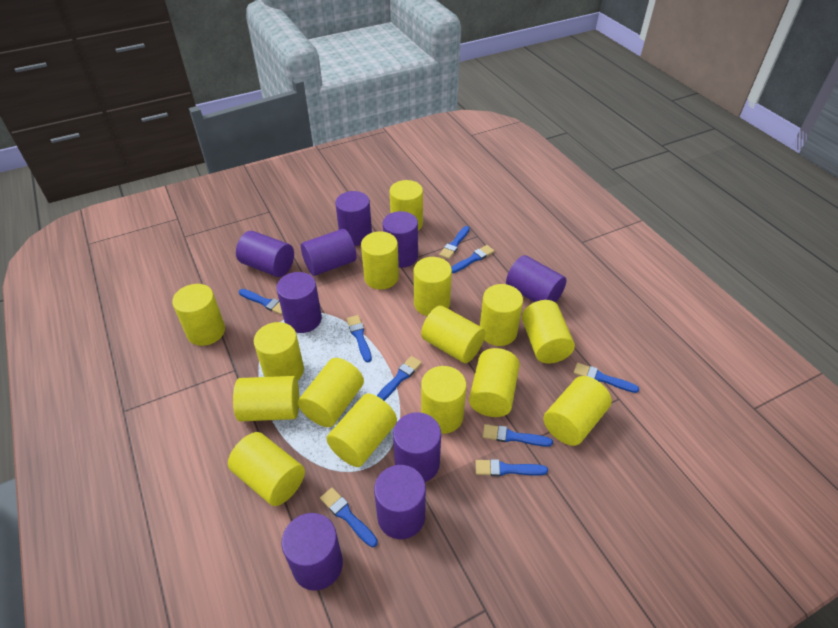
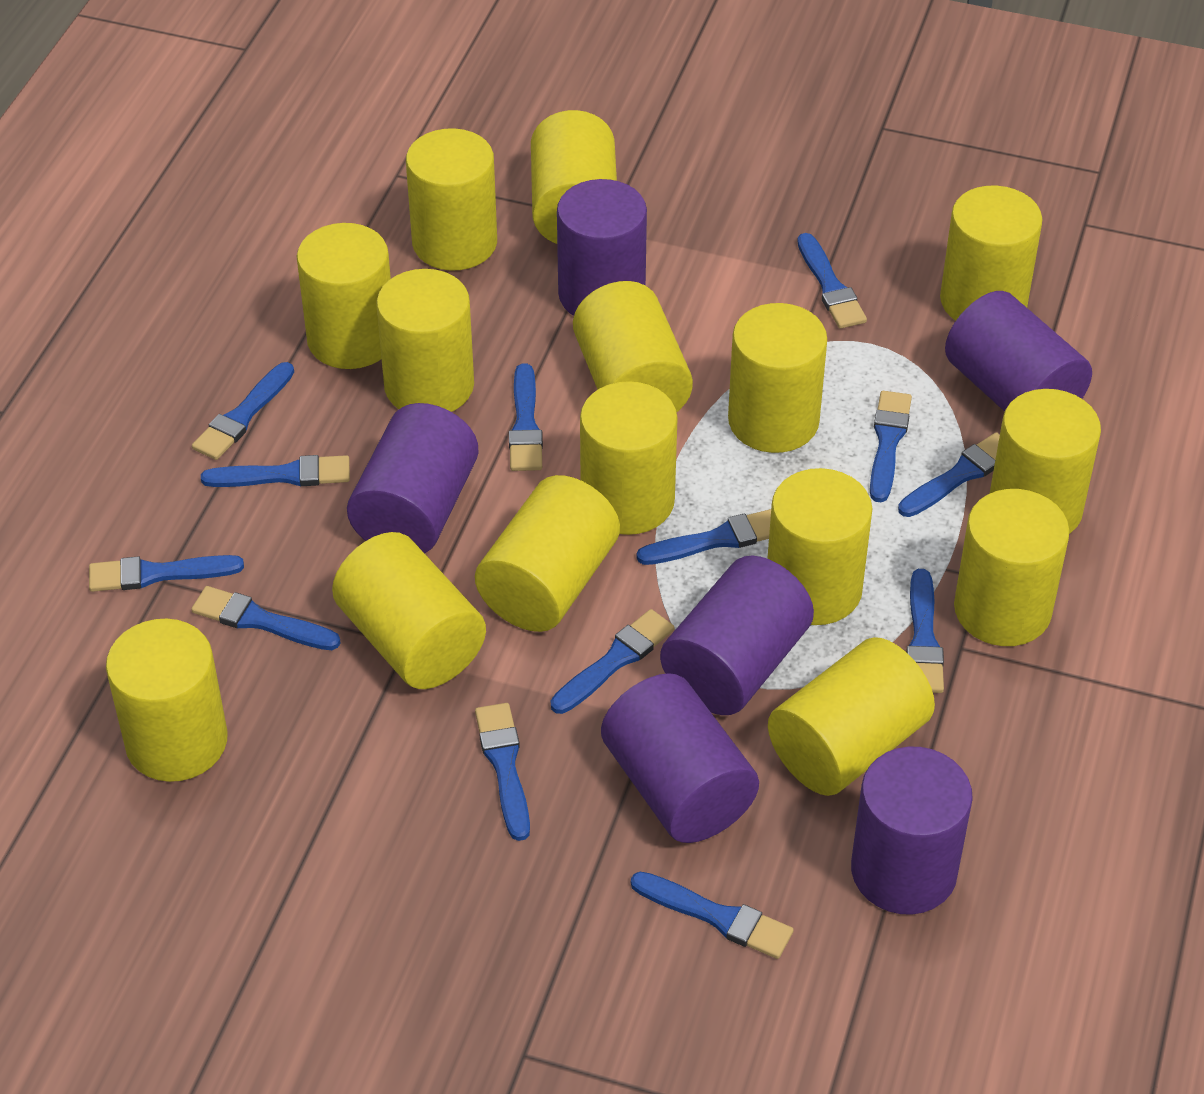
blue brush: [239,289,282,315] [320,488,378,547] [346,315,372,362] [377,356,422,401] [439,226,470,259] [451,245,494,273] [475,459,548,476] [483,424,553,447] [574,363,639,393] = 9 -> [89,555,244,592] [191,586,341,650] [192,362,294,460] [201,455,350,487] [475,703,530,841] [509,364,543,471] [551,609,675,714] [631,872,793,959] [637,509,771,565] [797,233,867,329] [870,391,912,502] [898,432,1000,517] [906,569,944,693] = 13
purple cylinder: [236,231,294,277] [276,272,322,333] [282,513,343,591] [301,229,357,276] [335,191,372,246] [374,465,426,539] [383,211,418,268] [393,412,441,482] [506,255,566,303] = 9 -> [347,403,479,553] [557,179,647,316] [601,673,759,843] [660,556,814,715] [851,746,973,915] [945,291,1092,412] = 6

